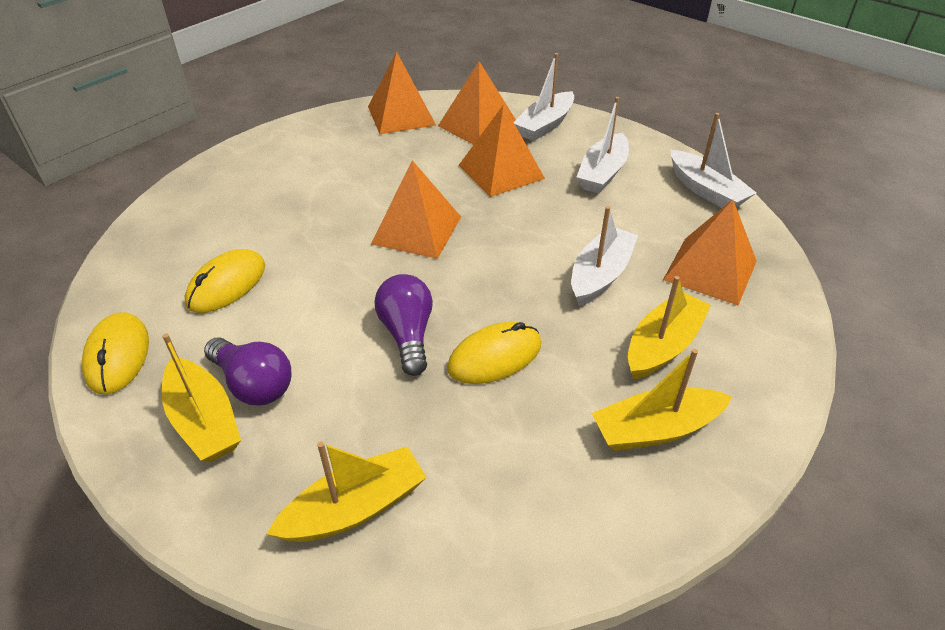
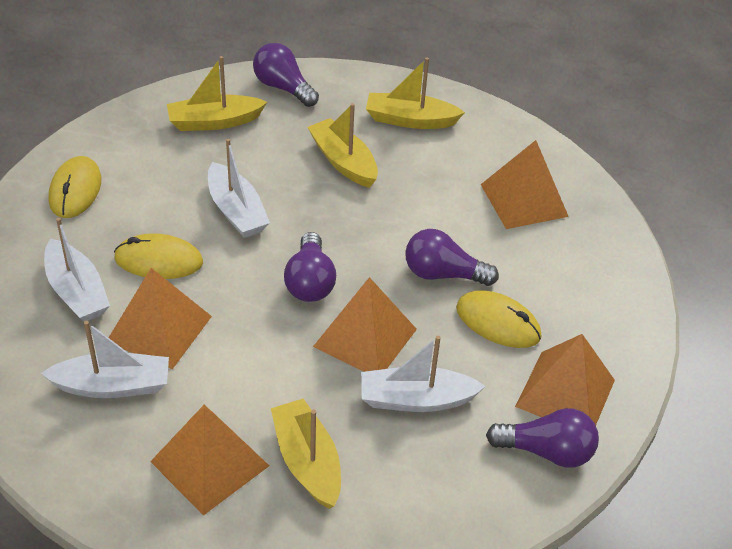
purple light bulb: [204,337,292,406] [374,274,433,376] = 2 -> [253,43,319,107] [284,232,336,302] [405,229,499,286] [486,408,599,468] = 4

